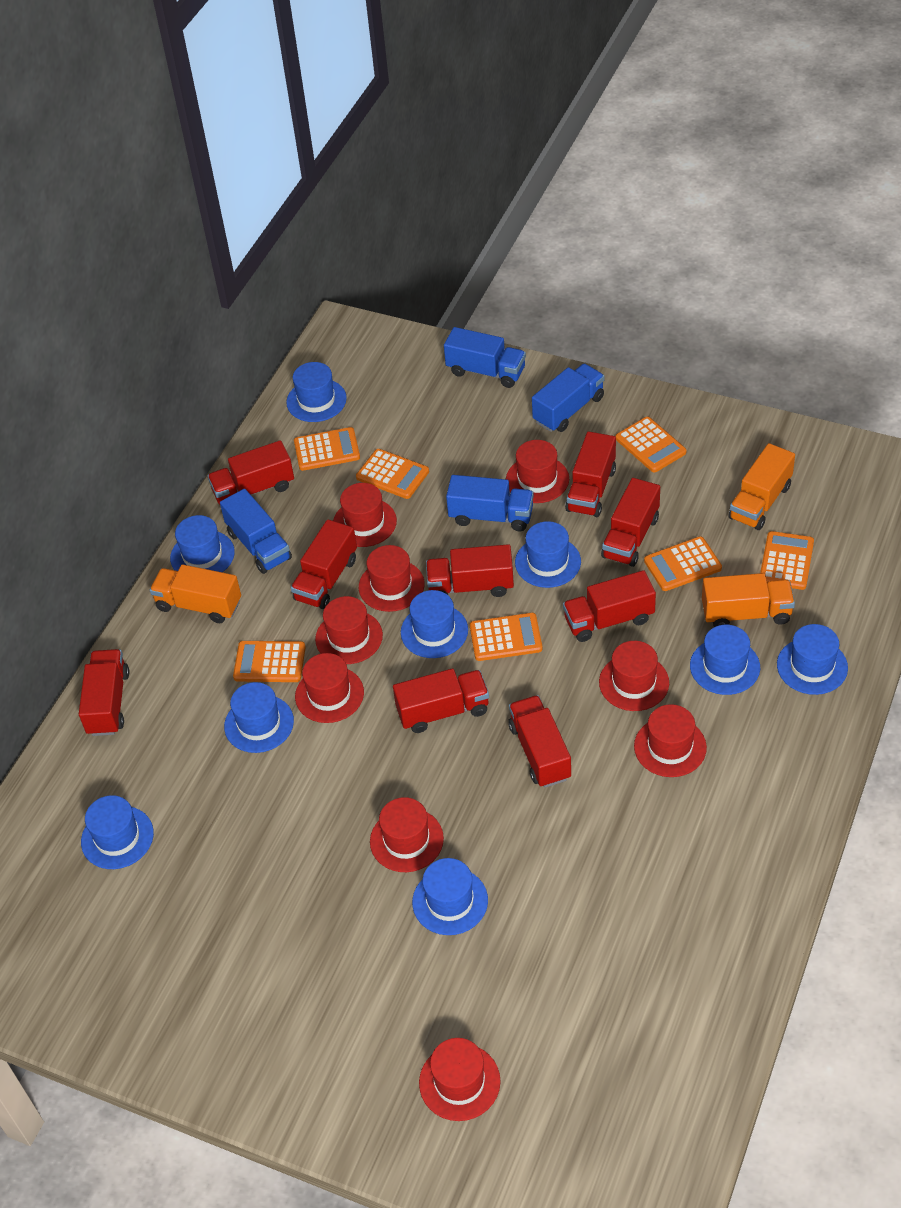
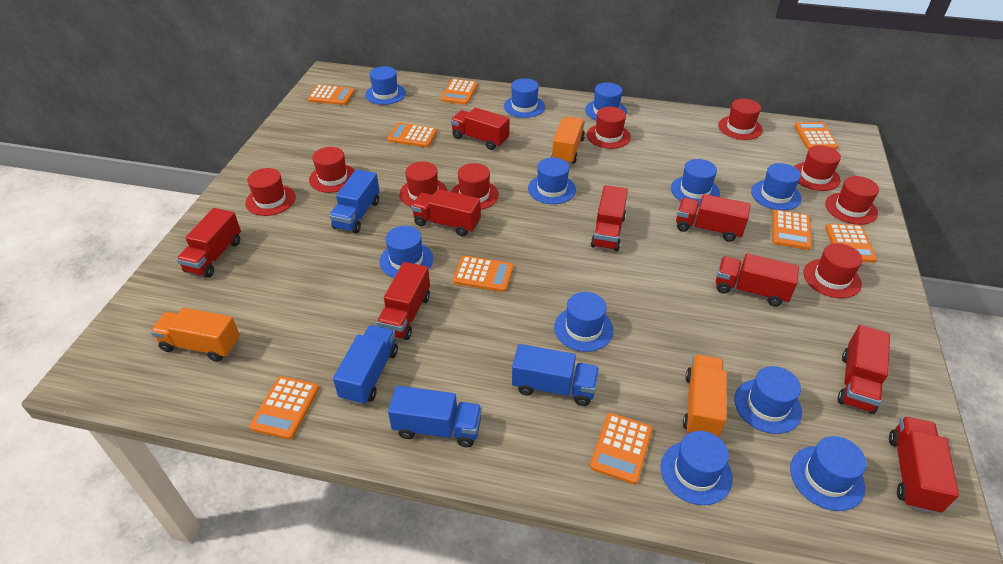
blue hat: [81,795,154,869] [170,515,235,572] [224,682,294,753] [286,362,347,422] [401,590,468,658] [412,858,488,935] [515,521,581,588] [690,625,760,695] [777,624,848,695] = 9 -> [365,66,406,105] [379,226,433,278] [504,78,545,118] [528,157,576,204] [554,292,614,352] [585,83,627,121] [661,431,733,505] [671,159,720,206] [734,366,802,434] [751,163,802,211] [790,436,866,511] = 11
orange calculator: [233,641,306,682] [294,427,360,471] [356,449,429,499] [470,613,543,661] [616,417,686,473] [644,536,722,591] [760,531,814,590] = 7 -> [249,376,319,440] [307,85,355,105] [387,123,437,147] [441,79,478,105] [453,256,514,292] [590,413,652,484] [772,210,812,250] [794,122,839,150] [825,224,877,263] = 9

